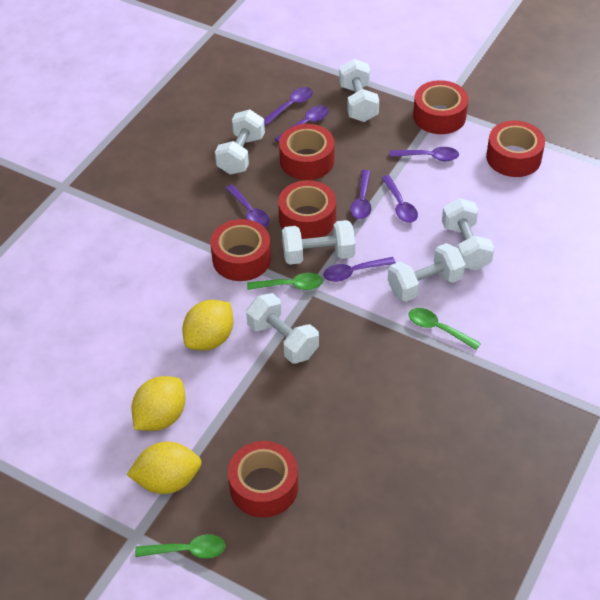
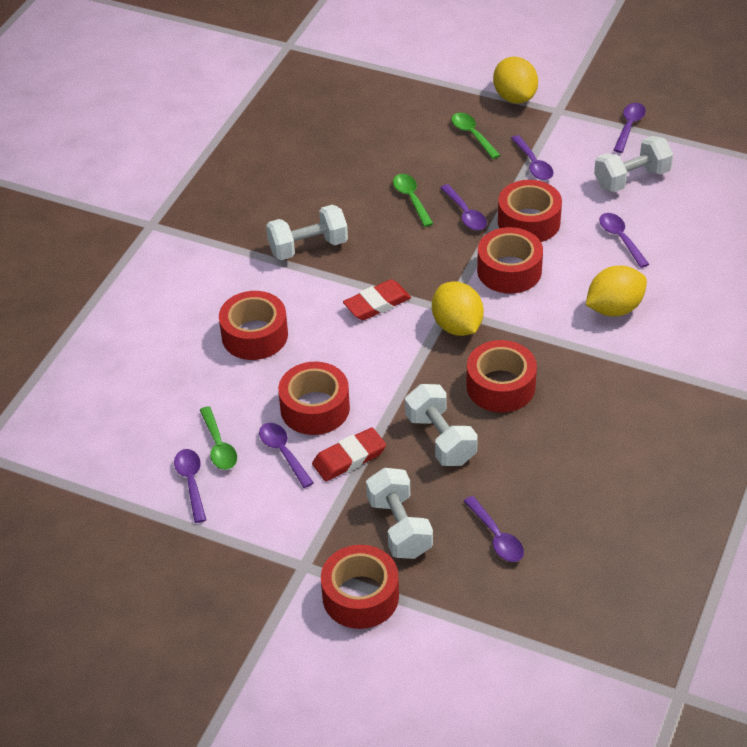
red eraser: none = 0 -> [312,427,386,482] [343,279,411,320] = 2
white dumbbell: [215,110,265,175] [246,293,319,364] [282,220,355,265] [339,59,379,122] [388,243,465,302] [442,198,494,270] = 6 -> [266,204,348,260] [366,468,433,559] [405,384,478,466] [594,136,673,192] = 4

